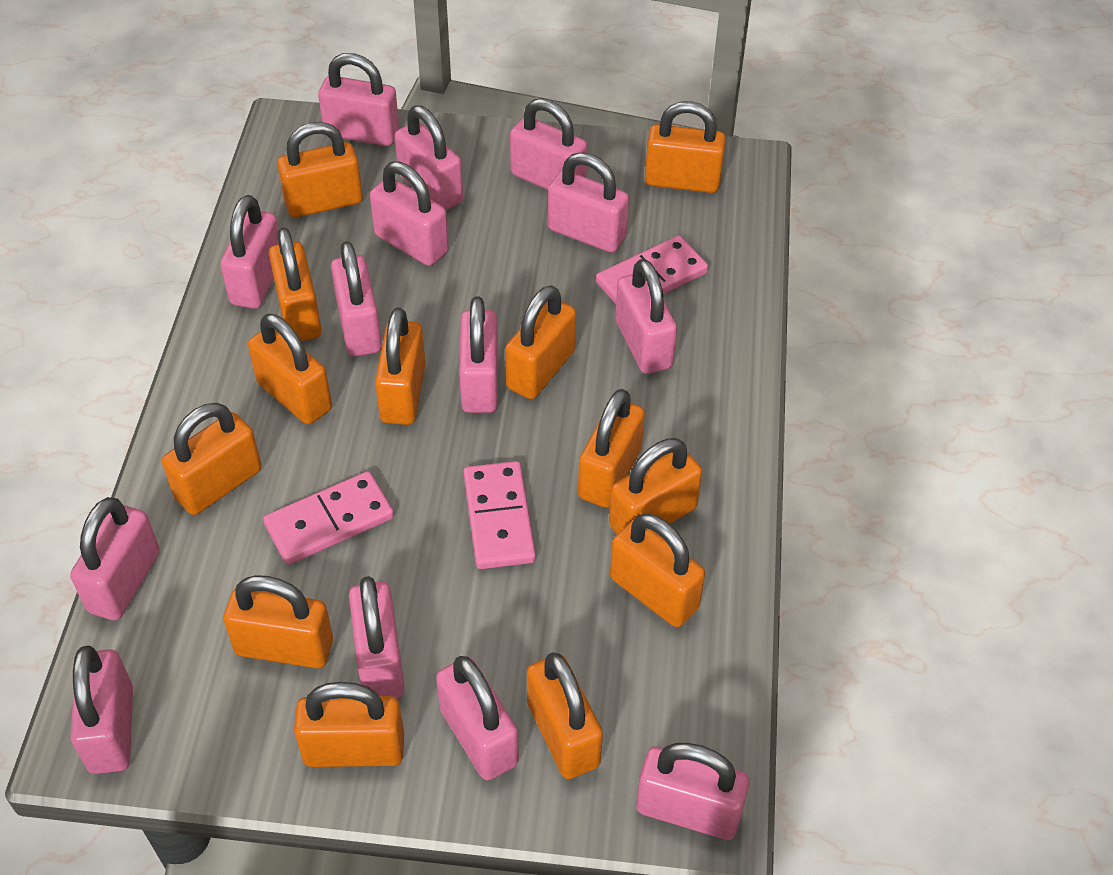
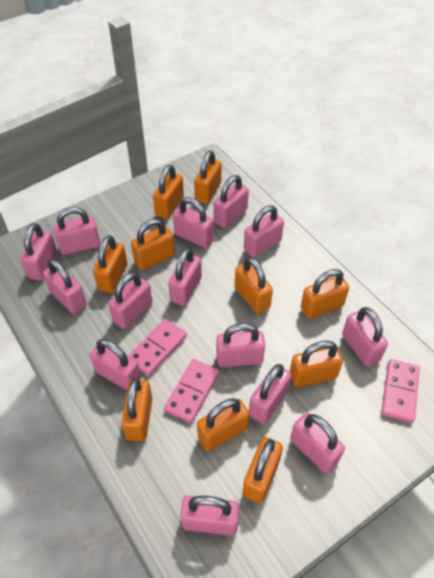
orange padlock: [162,403,262,515] [224,575,333,668] [248,314,332,424] [269,228,322,341] [277,122,363,218] [294,682,404,767] [375,308,426,425] [505,285,576,399] [527,652,603,779] [578,389,645,508] [609,438,702,534] [610,513,705,627] [645,101,726,193] = 13 -> [93,235,127,293] [121,378,152,441] [131,219,175,270] [153,165,184,219] [194,150,221,204] [197,398,250,452] [235,257,273,314] [242,437,283,503] [290,341,343,387] [301,269,349,319] = 10

